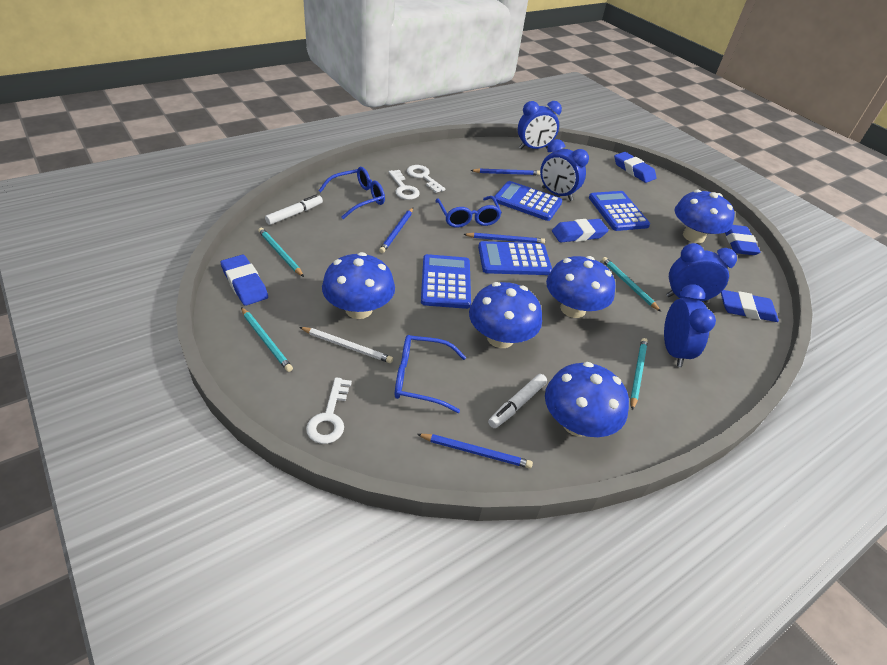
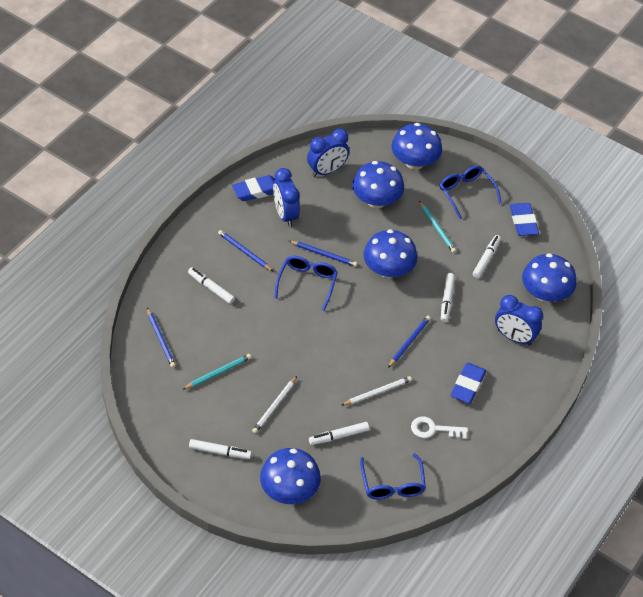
blue calculator: [421,254,471,309] [478,241,552,275] [494,181,562,221] [589,191,650,231] = 4 -> none = 0
blue clock: [518,101,562,149] [540,139,589,201] [664,284,716,367] [666,243,737,303] = 4 -> [273,168,300,227] [307,129,349,177] [495,295,543,345] = 3
blue eraser: [221,255,268,306] [552,219,609,242] [614,152,656,183] [721,290,779,322] [725,225,761,255] = 5 -> [232,175,276,201] [450,363,486,404] [510,203,539,236] = 3
turquoise pencil: [241,307,293,372] [258,228,304,277] [602,257,661,312] [630,338,648,410] = 4 -> [182,354,251,390] [419,201,456,253] = 2
white key: [306,377,352,444] [389,170,420,200] [407,165,445,193] = 3 -> [411,416,468,439] = 1
white marker: [265,195,323,225] [488,374,547,428] = 2 -> [188,267,235,304] [189,439,252,459] [309,422,369,445] [441,273,455,322] [472,235,501,278] = 5
white pencil: [299,327,393,363] = 1 -> [252,376,297,434] [342,376,412,405] = 2

